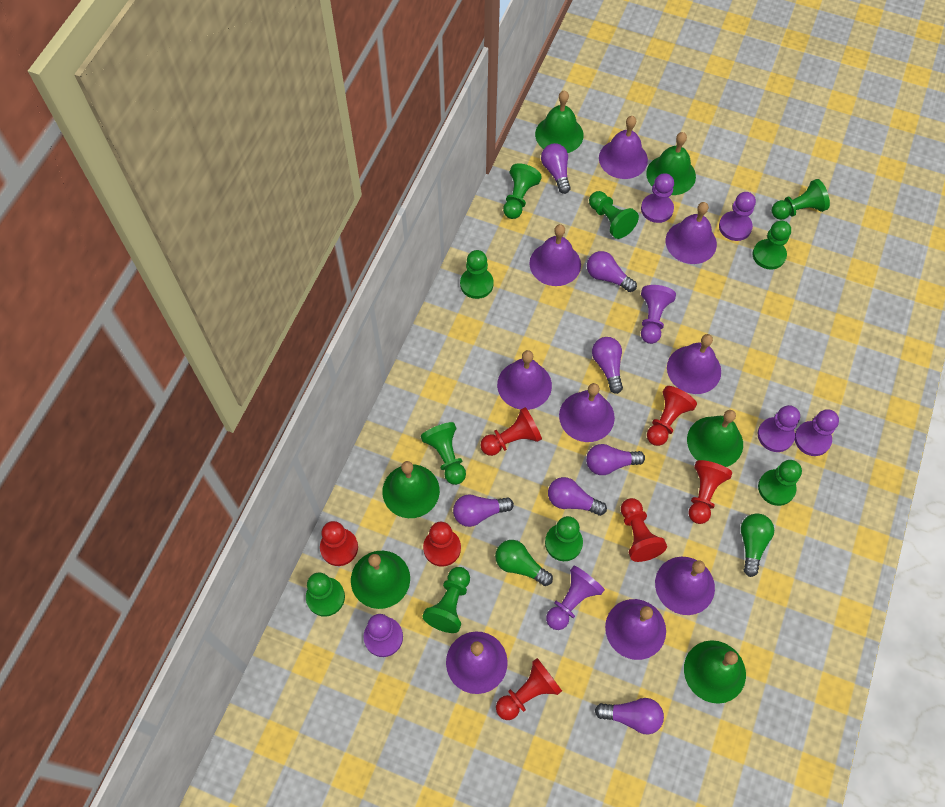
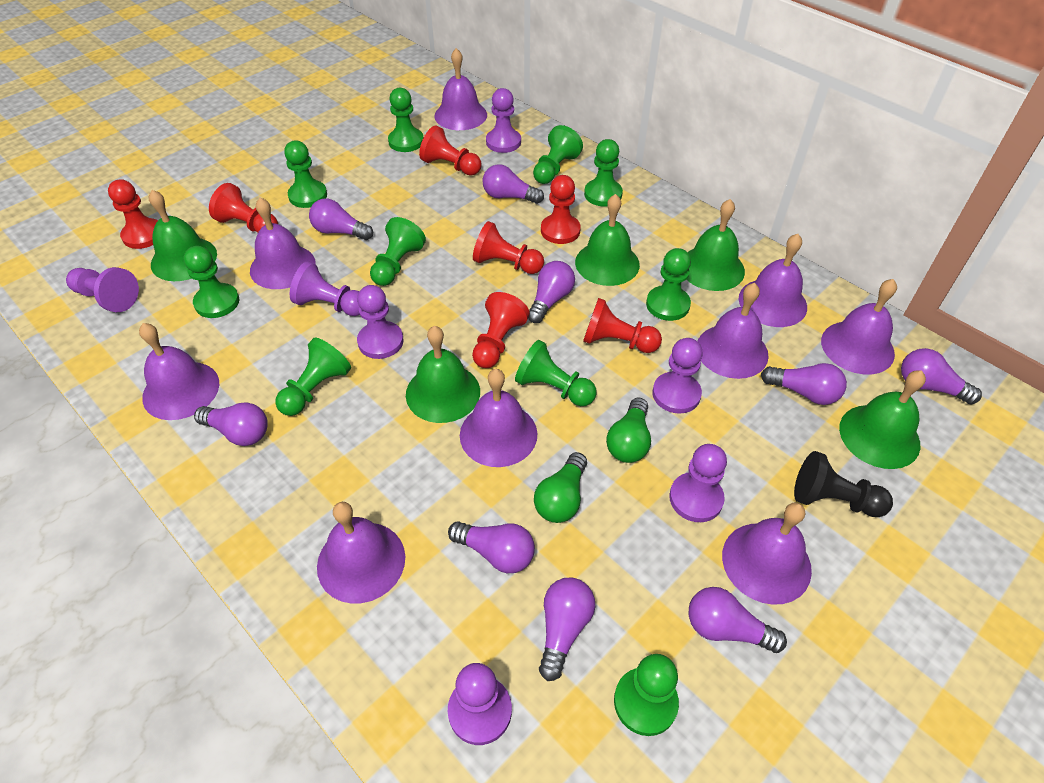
black pawn: none = 0 -> [794,451,893,517] = 1
green bell: [351,551,410,609] [382,461,440,518] [535,90,584,153] [646,132,696,195] [684,640,746,704] [687,410,743,467] = 6 -> [149,190,217,281] [406,326,480,423] [575,194,640,286] [687,199,745,291] [839,370,926,469] = 5
purple light bulb: [453,494,514,527] [541,143,571,194] [548,477,607,516] [586,444,645,475] [587,251,637,292] [592,337,623,394] [595,698,664,734] = 7 -> [194,402,268,446] [309,198,373,240] [448,521,535,573] [483,164,544,204] [528,261,575,323] [539,577,595,681] [689,587,787,653] [761,363,847,405] [901,348,982,404] = 9

